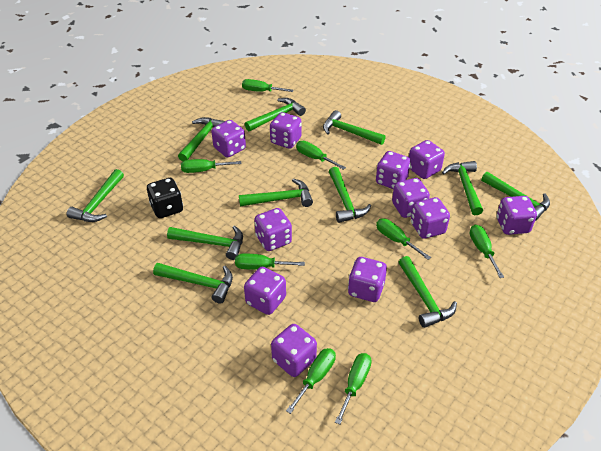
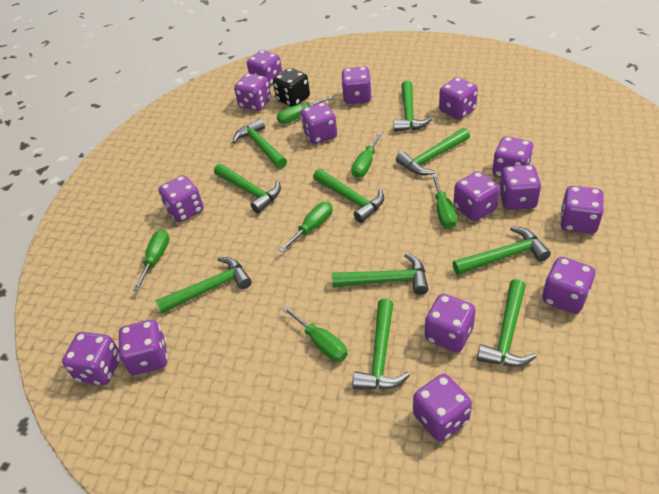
green hammer: [67,169,124,222] [153,263,233,304] [167,225,243,260] [178,117,225,161] [239,179,313,207] [245,98,306,131] [323,110,386,145] [329,167,371,223] [399,256,457,328] [442,161,483,215] [481,172,550,221] = 11 -> [156,257,252,314] [214,164,281,213] [232,118,287,169] [313,169,384,223] [332,253,429,295] [353,299,410,389] [393,81,432,132] [396,128,470,175] [452,226,551,275] [477,279,537,367] = 10
green screwdriver: [181,159,241,173] [235,253,305,270] [242,79,293,92] [286,348,336,414] [296,141,346,170] [335,353,372,425] [376,219,431,260] [470,225,504,278] = 8 -> [133,230,170,291] [277,95,333,124] [279,202,333,253] [282,306,348,362] [351,132,383,178] [431,174,457,228] = 6
purple dice: [211,120,246,157] [244,267,286,315] [254,208,292,251] [270,112,302,149] [271,324,317,377] [348,257,387,302] [376,151,411,189] [392,178,430,218] [409,140,445,179] [411,197,450,239] [496,196,537,235] = 11 -> [62,332,121,385] [118,320,168,375] [159,175,204,222] [234,73,271,111] [247,50,282,86] [300,102,337,144] [342,67,372,104] [413,374,472,442] [425,294,476,352] [439,77,478,119] [454,171,500,221] [492,136,534,178] [499,165,542,210] [542,257,595,314] [560,186,604,234] = 15

